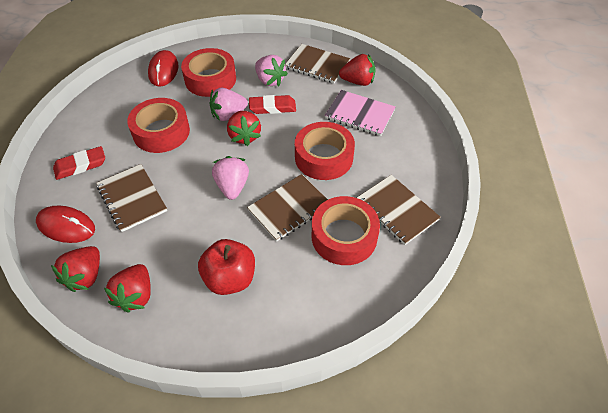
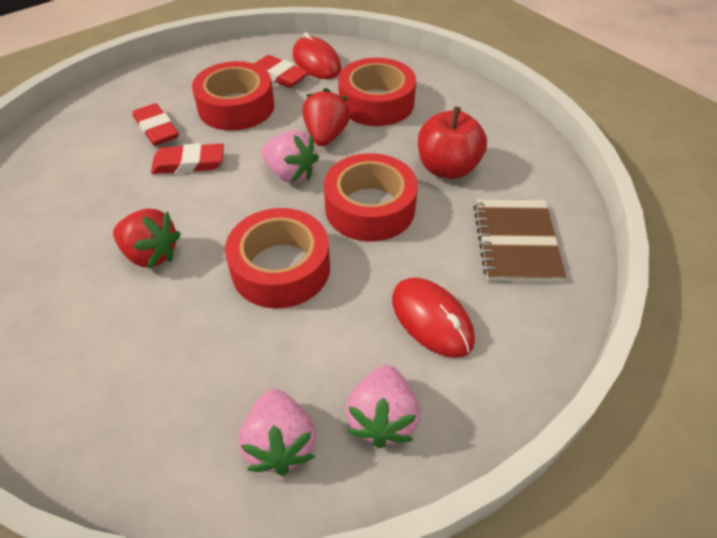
brown notebook: [96,164,167,232] [247,174,328,242] [285,44,350,83] [357,175,441,245] = 4 -> [474,199,566,282] = 1
pink notebook: [325,90,396,136] = 1 -> none = 0
red eraser: [53,146,105,180] [249,95,296,114] = 2 -> [133,103,179,146] [151,143,224,174] [254,55,309,88] = 3
red strawberry: [51,246,100,292] [104,264,151,313] [227,111,261,146] [339,54,376,86] = 4 -> [113,208,181,269] [302,88,350,146] = 2

